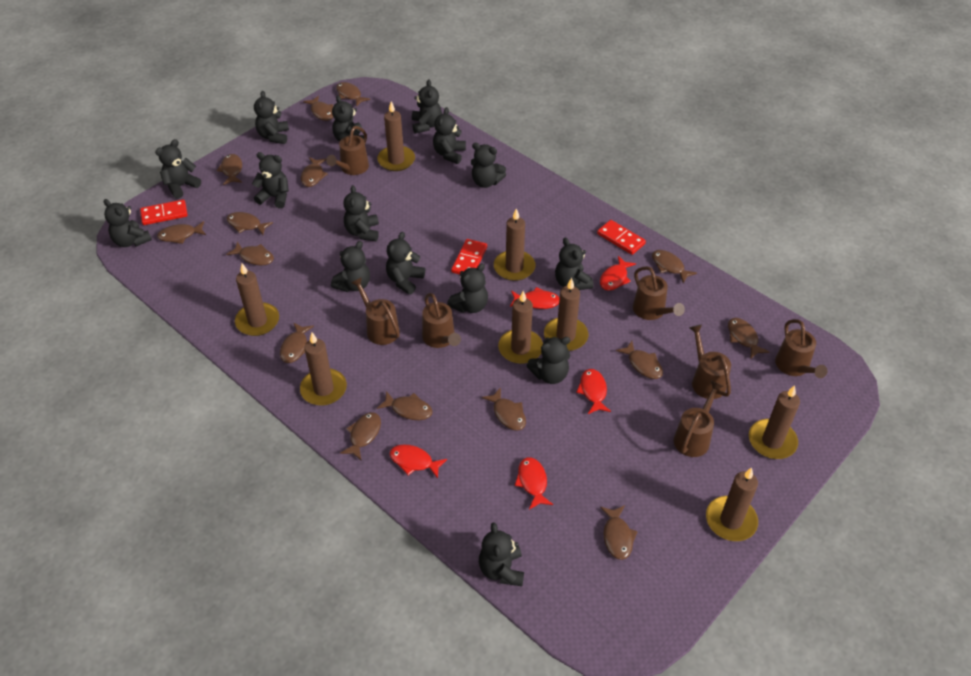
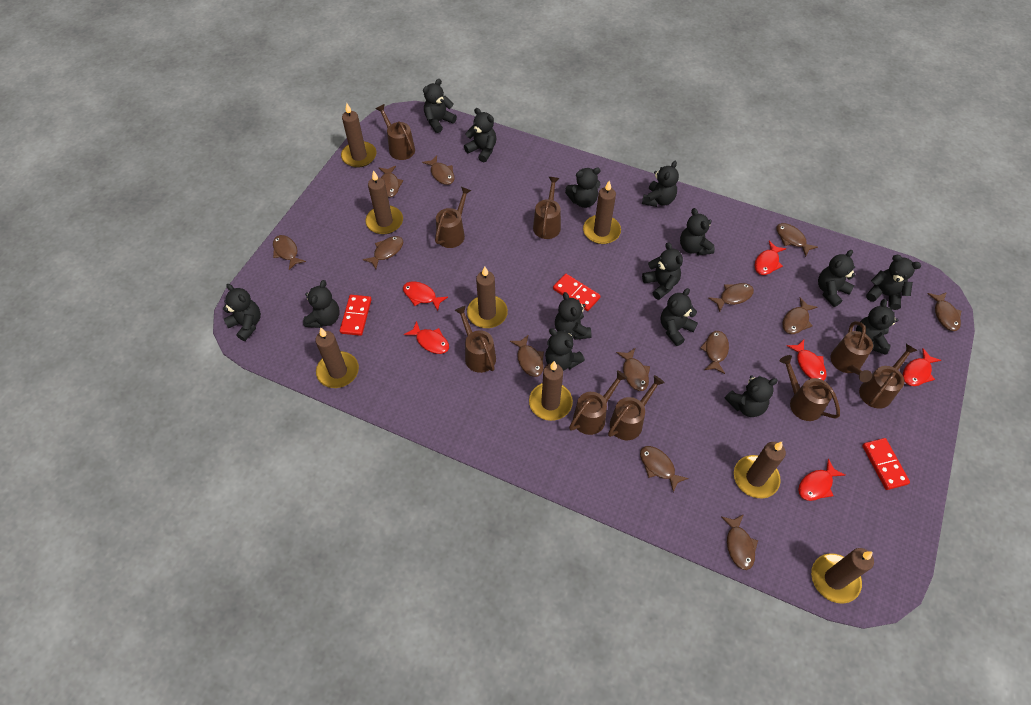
brown fish: [157,221,206,244] [216,154,242,185] [226,212,273,235] [226,241,274,265] [280,322,314,363] [301,157,328,187] [303,96,333,121] [336,82,370,107] [340,412,381,460] [377,391,433,420] [482,387,526,431] [600,505,638,560] [616,341,663,379] [652,250,697,283] [728,318,769,358] = 15 -> [273,235,306,270] [363,236,403,269] [379,166,403,197] [422,155,455,185] [510,335,544,377] [616,348,650,391] [640,446,689,492] [700,331,729,374] [709,283,754,312] [721,514,758,570] [776,223,818,257] [782,297,818,334] [928,292,961,331] = 13
brown watering can: [326,126,369,175] [351,277,400,345] [422,293,461,348] [633,266,685,320] [674,381,723,457] [689,324,731,399] [775,319,828,378] = 7 -> [376,104,415,160] [435,187,472,248] [454,306,496,373] [533,177,561,239] [569,370,627,435] [608,375,665,440] [779,355,840,421] [831,321,873,382] [859,344,918,409] = 9
red fish: [390,444,447,479] [510,287,560,309] [515,457,553,509] [576,369,611,414] [600,256,636,291] = 5 -> [403,281,448,311] [404,321,449,354] [754,241,786,275] [787,340,827,380] [798,459,845,501] [903,348,941,386] = 6

